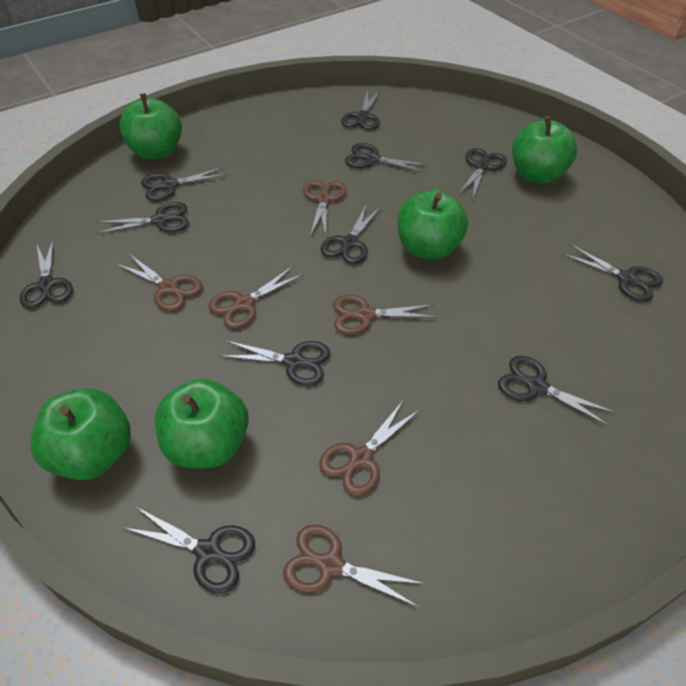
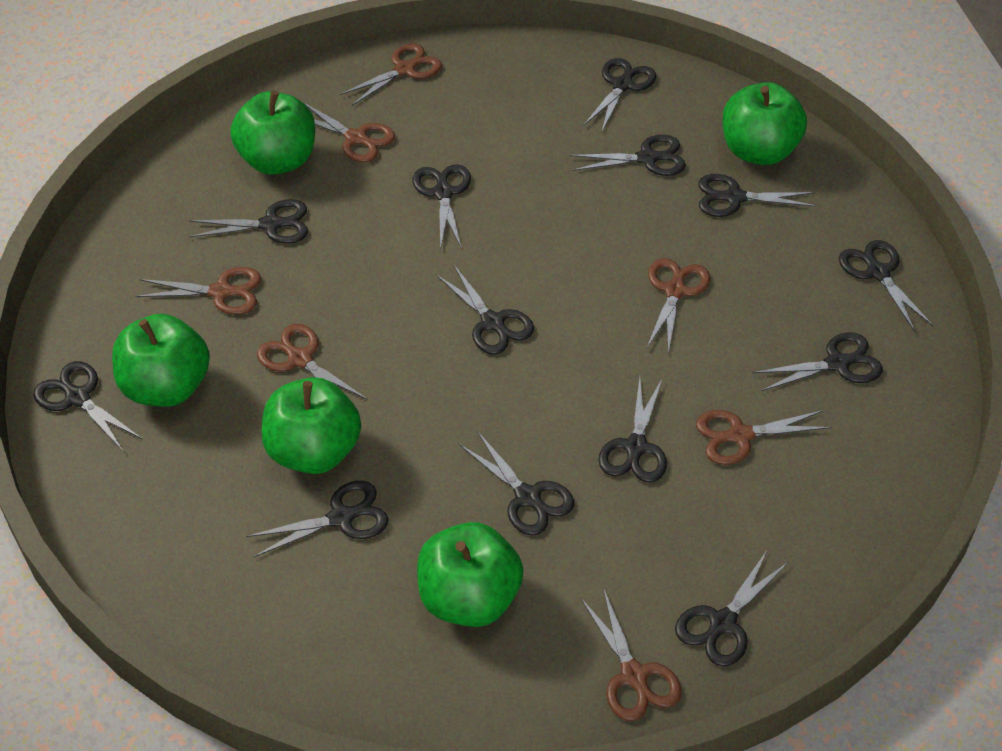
black scissors: [20,240,73,309] [97,202,189,234] [124,507,255,593] [141,167,228,201] [219,340,330,386] [321,203,381,264] [341,89,380,130] [345,143,429,172] [458,148,507,198] [498,356,617,427] [562,244,663,302] = 11 -> [33,361,143,452] [189,199,308,244] [246,481,389,557] [413,165,471,250] [436,265,534,355] [459,431,574,536] [569,135,686,176] [584,58,656,131] [598,378,667,483] [675,551,788,667] [698,174,816,217] [753,332,883,391] [839,240,934,332] = 13
brown scissors: [116,254,203,311] [209,266,304,329] [283,525,425,608] [303,180,347,236] [319,400,420,496] [333,295,437,335] = 6 -> [135,267,261,315] [257,324,368,400] [303,102,395,162] [340,44,442,106] [580,588,682,721] [647,258,710,354] [696,410,831,465] = 7

